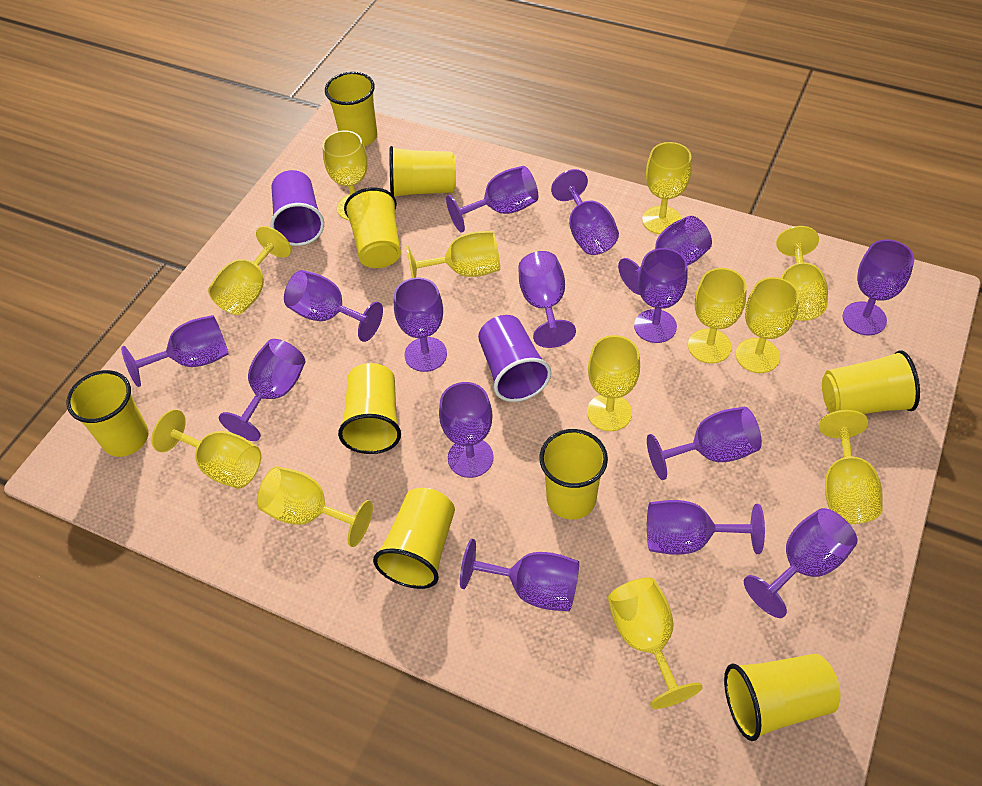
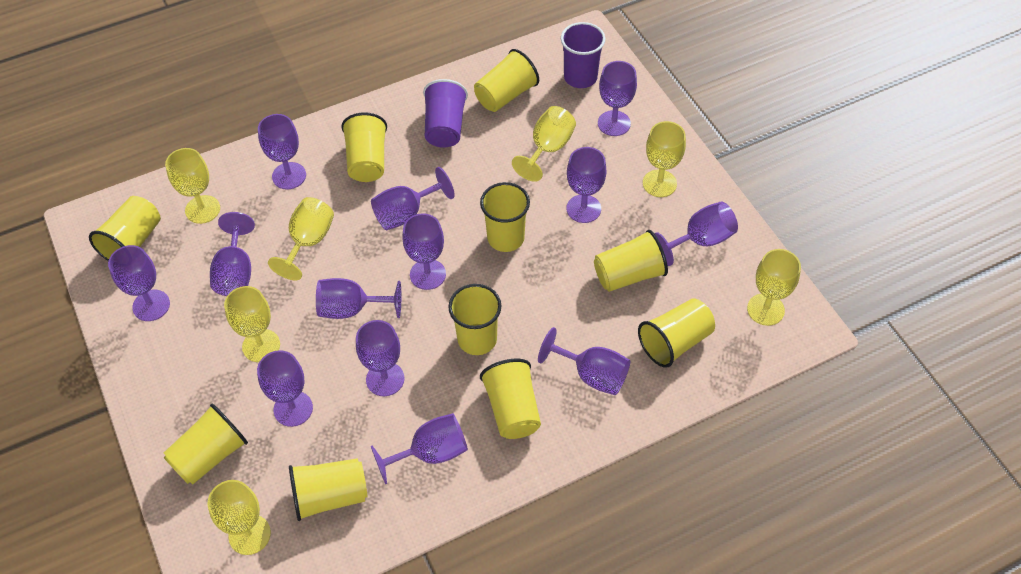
purple goblet: [121,315,229,387] [219,339,305,441] [284,270,383,342] [394,278,447,372] [439,382,494,478] [446,166,538,233] [460,539,579,611] [518,251,576,348] [551,169,619,255] [618,216,712,295] [634,248,688,343] [647,407,762,480] [647,500,765,555] [744,508,858,618] [843,239,914,335] = 15 -> [108,245,170,321] [210,212,255,296] [257,350,313,427] [258,114,306,189] [316,278,401,319] [356,320,405,396] [371,167,455,230] [371,413,468,484] [402,213,446,290] [538,327,630,395] [566,147,606,223] [598,61,637,136] [654,202,738,266] = 13
yellow cup: [66,370,149,457] [325,72,377,147] [338,363,401,454] [344,187,401,268] [373,488,455,589] [389,146,456,197] [539,429,608,519] [724,654,841,741] [822,350,920,414] = 9 -> [89,196,161,261] [164,403,248,484] [289,458,367,521] [342,112,387,182] [448,284,502,355] [474,49,539,112] [480,182,530,252] [480,359,541,439] [594,230,668,292] [638,298,715,368] = 10
yellow goblet: [151,409,261,489] [208,226,291,315] [257,466,373,547] [322,130,368,220] [406,231,500,278] [587,335,640,431] [608,577,703,709] [642,142,692,234] [688,268,747,364] [736,277,799,373] [776,226,828,321] [819,410,882,524] = 12 -> [165,148,220,224] [208,480,271,555] [224,286,280,362] [268,197,334,280] [512,106,576,182] [643,121,686,197] [747,249,801,326] = 7

